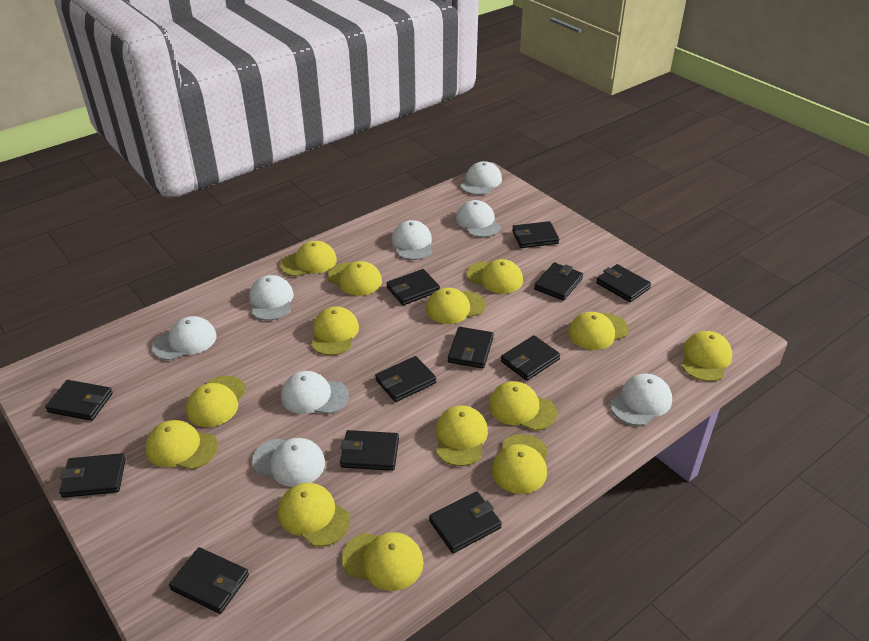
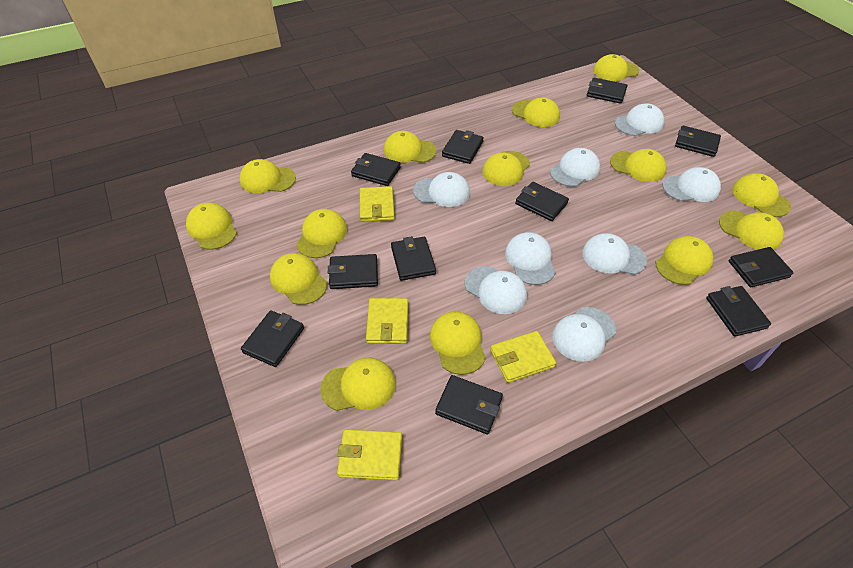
black wallet: [45,380,113,421] [59,453,126,498] [169,547,249,614] [340,430,399,471] [375,356,437,402] [387,269,440,305] [429,491,502,553] [448,327,494,369] [501,335,560,381] [512,221,559,248] [534,263,583,301] [596,264,651,302] = 12 -> [241,310,304,367] [328,254,378,289] [351,153,401,186] [391,236,436,281] [435,375,503,434] [442,130,484,164] [515,182,569,221] [587,78,628,104] [675,125,721,157] [706,286,771,336] [729,247,794,287] = 11
yellow wallet: none = 0 -> [337,430,402,480] [360,186,395,222] [366,298,408,344] [490,331,556,383] = 4

